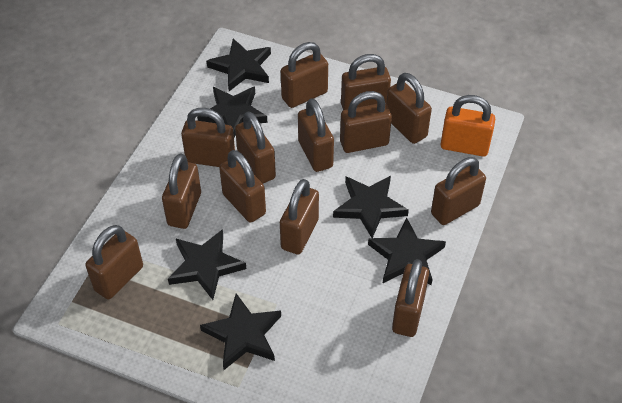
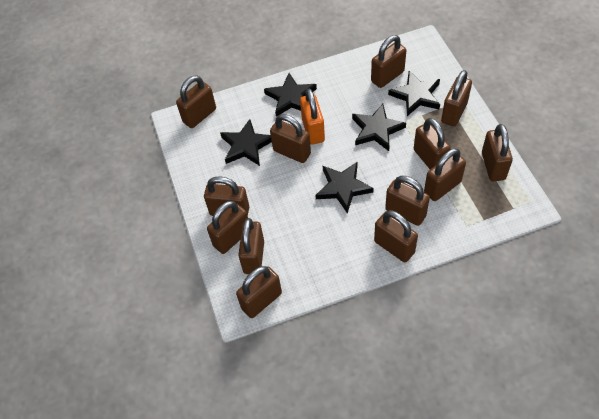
black star: [168,229,246,300] [197,87,267,137] [200,293,281,370] [207,38,271,91] [333,176,409,238] [368,218,446,285] = 6 -> [220,119,272,166] [264,73,317,117] [315,161,374,214] [352,104,406,151] [388,71,440,116] = 5

